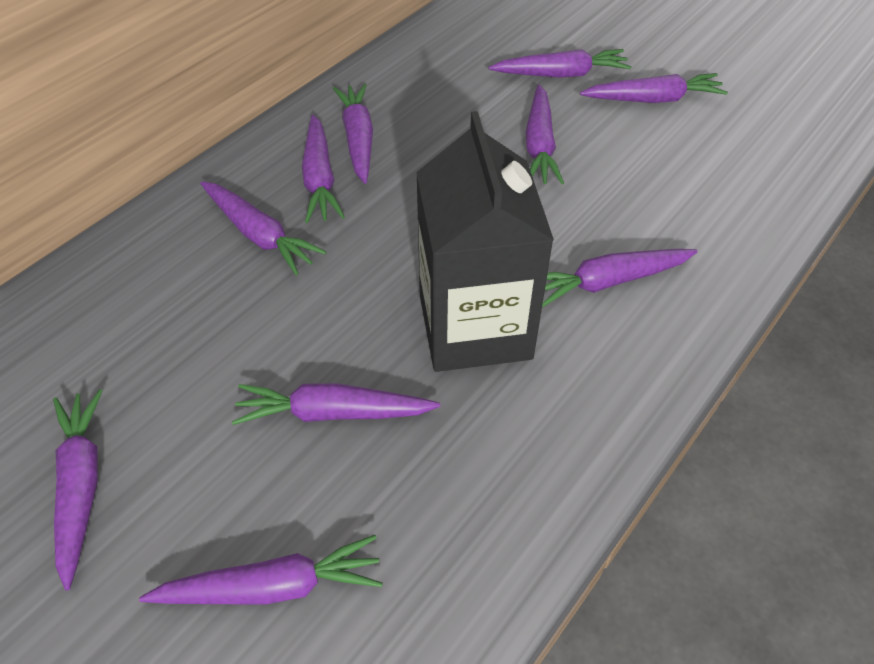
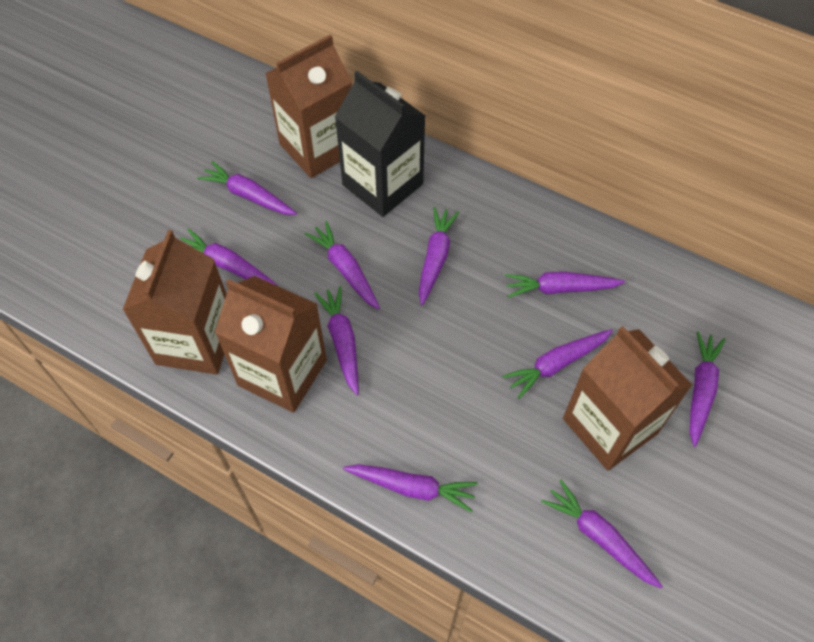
brown carton: none = 0 -> [123,230,226,375] [215,276,327,413] [265,34,352,178] [563,326,692,470] = 4

